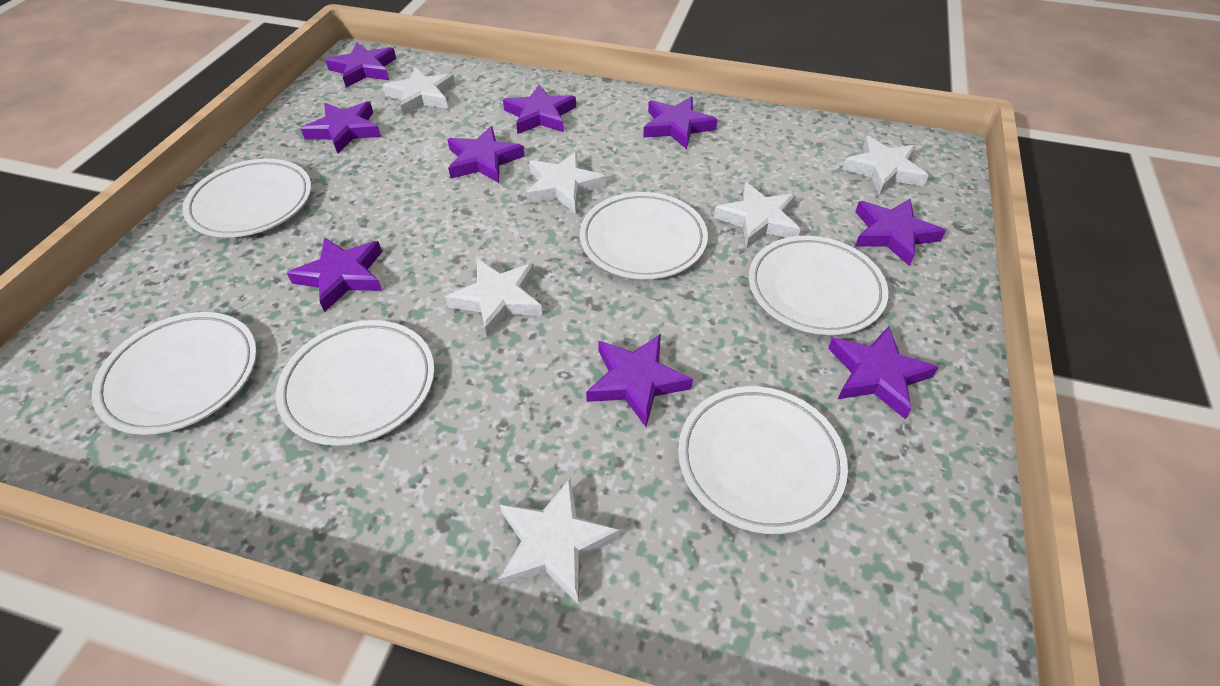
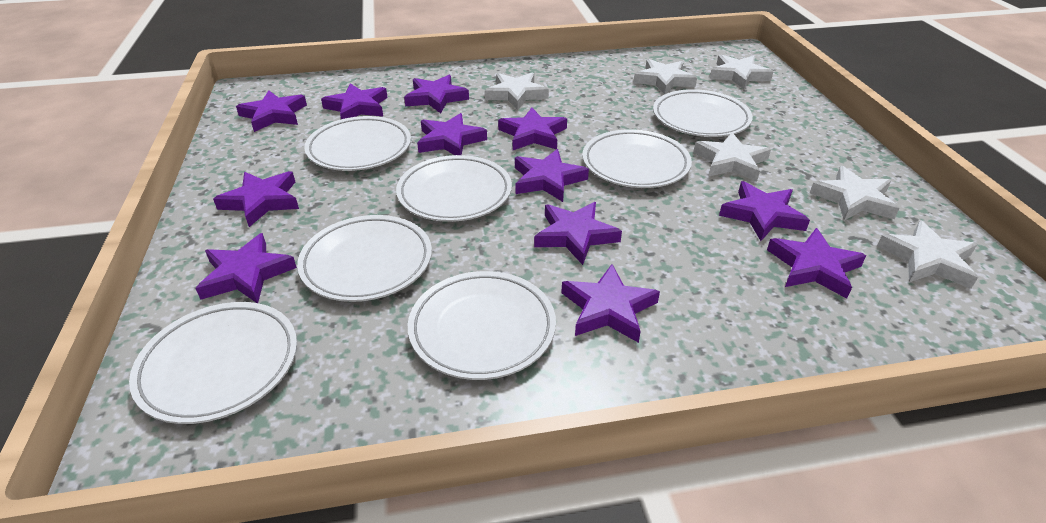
purple star: [287,237,382,312] [301,102,381,154] [325,43,396,88] [447,126,525,183] [503,85,576,134] [586,334,693,427] [643,97,718,149] [828,326,939,419] [855,199,946,266] = 9 -> [195,233,297,303] [213,171,299,227] [236,91,307,132] [321,83,388,119] [404,75,469,114] [417,113,487,155] [498,107,567,150] [515,149,589,202] [534,202,622,265] [561,264,660,343] [719,181,810,241] [767,228,866,299] = 12
white plate: [91,312,257,435] [183,159,311,237] [276,320,435,446] [580,192,708,279] [678,386,848,534] [749,236,888,335] = 6 -> [129,302,297,424] [297,215,432,302] [304,116,411,171] [396,155,512,222] [408,271,556,380] [582,129,692,188] [653,89,753,137] = 7

